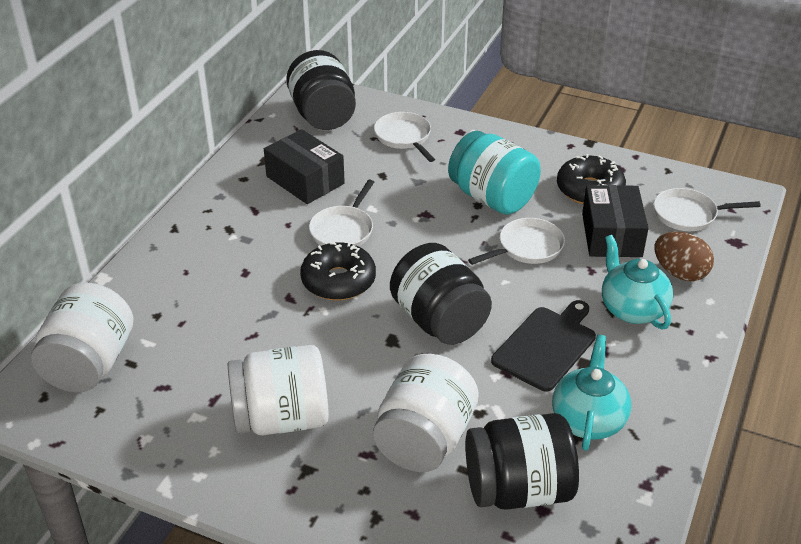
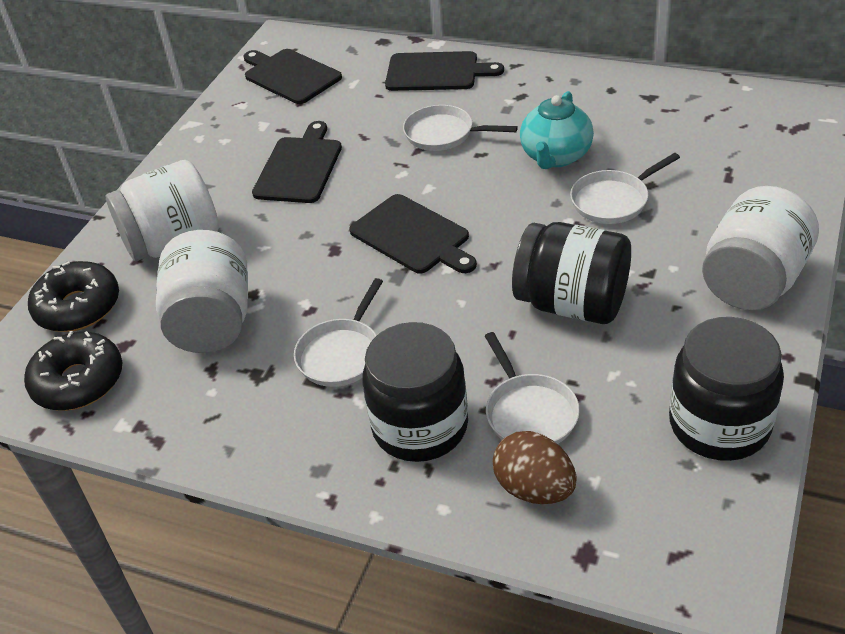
black box: [264,129,345,204] [582,185,649,257] = 2 -> none = 0
black cutting board: [491,300,596,392] = 1 -> [243,49,342,104] [252,121,342,203] [349,194,477,274] [385,51,504,91] = 4
turquoise jar: [448,131,541,215] = 1 -> none = 0
turquoise teapot: [552,335,631,451] [602,235,673,330] = 2 -> [520,91,594,169] = 1

